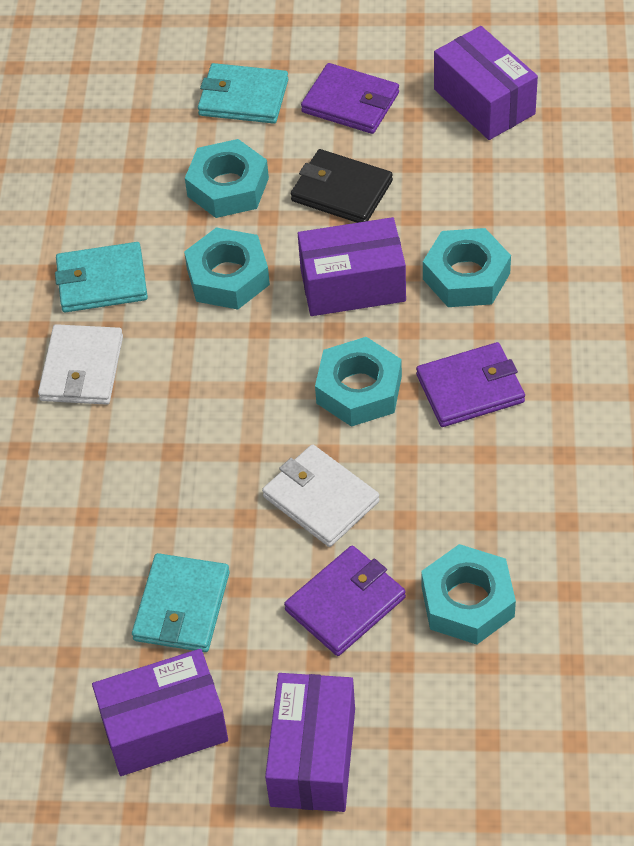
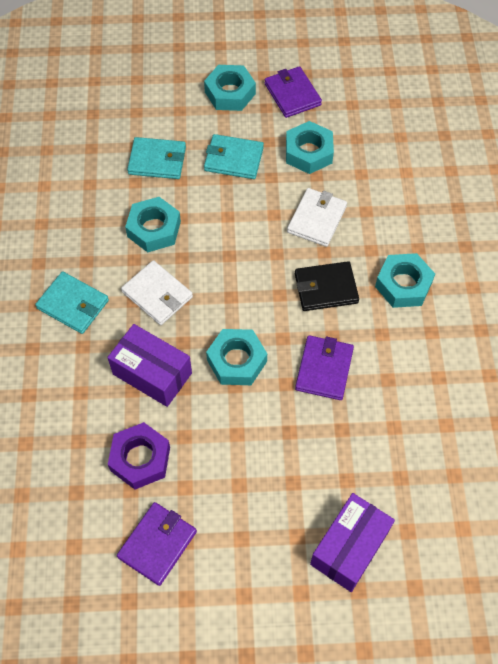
purple box: [92,649,228,776] [265,673,355,812] [298,217,406,316] [434,26,538,140] = 4 -> [107,324,192,407] [310,493,395,592] = 2
purple nut: none = 0 -> [108,422,170,490] = 1

